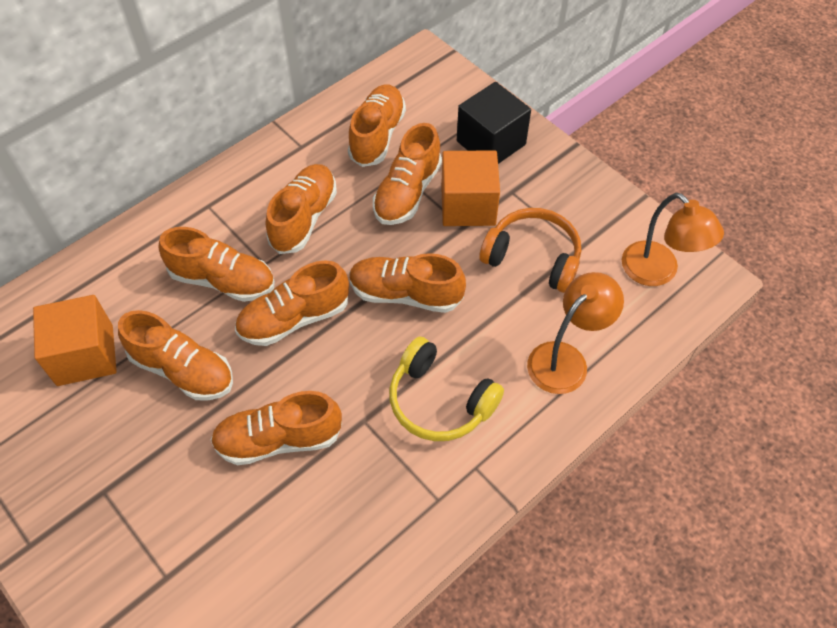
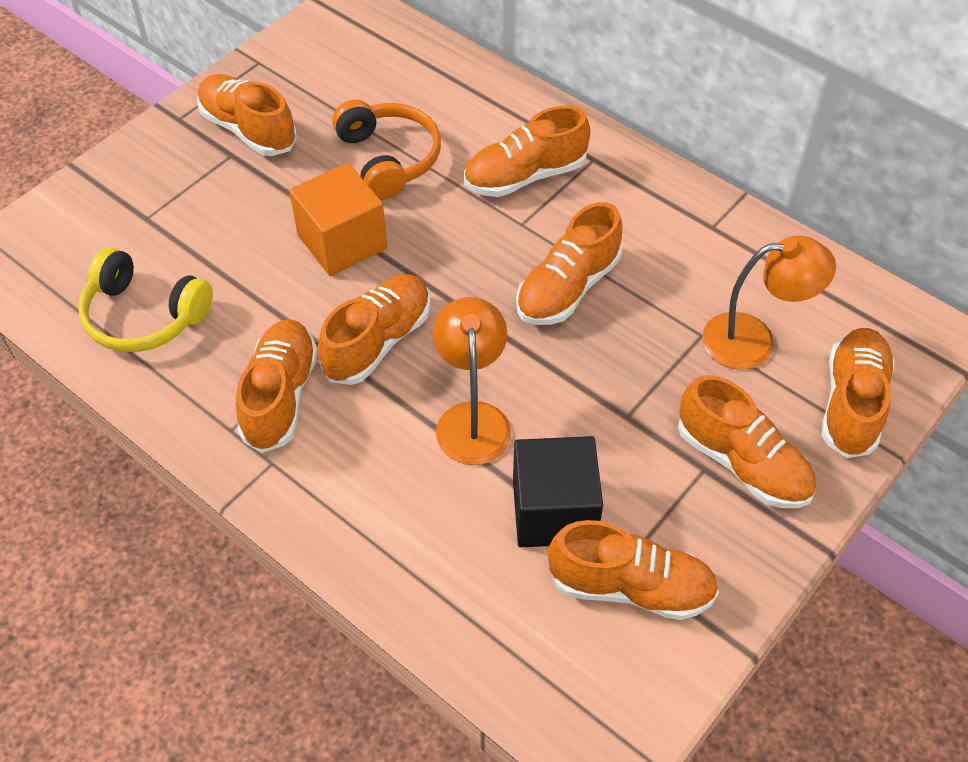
orange cube: [33,295,117,386] [441,150,500,226] = 2 -> [289,163,387,276] = 1

